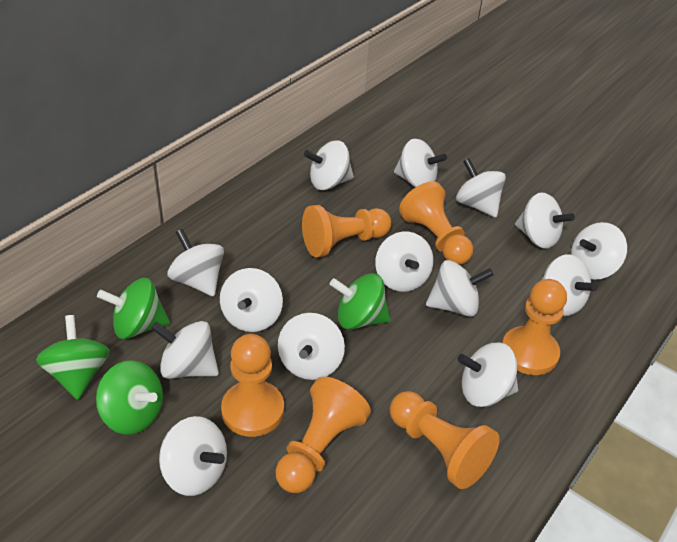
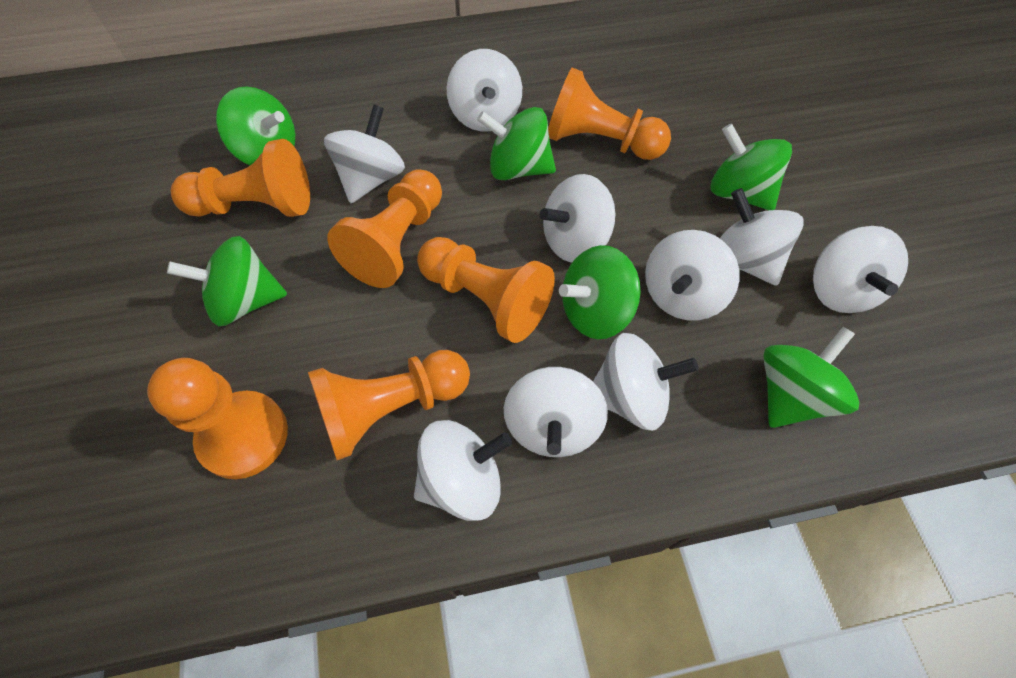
green spinning top: [36,315,110,400] [96,360,163,435] [97,278,170,339] [330,273,391,329] = 4 -> [167,236,287,326] [216,86,295,166] [477,107,556,180] [559,245,641,339] [711,123,792,210] [763,327,859,428] = 6
white spinning top: [151,321,219,379] [159,416,227,496] [167,229,224,296] [220,268,283,332] [278,313,345,380] [304,140,354,190] [375,232,433,292] [394,139,447,187] [426,260,494,317] [456,158,506,217] [457,343,518,407] [515,192,575,249] [541,254,598,316] [571,222,627,279] = 14 -> [324,105,405,203] [414,420,512,521] [446,49,522,132] [504,367,608,457] [540,174,615,263] [593,333,699,431] [645,230,740,320] [720,188,804,285] [813,226,908,313] = 9

